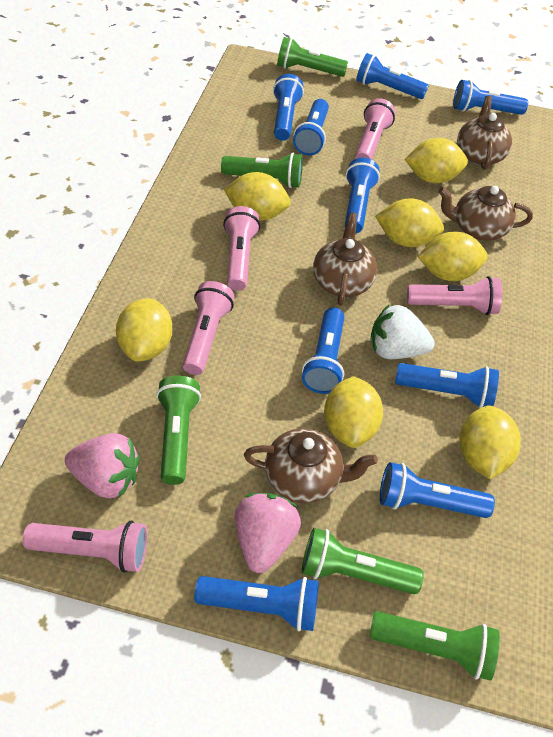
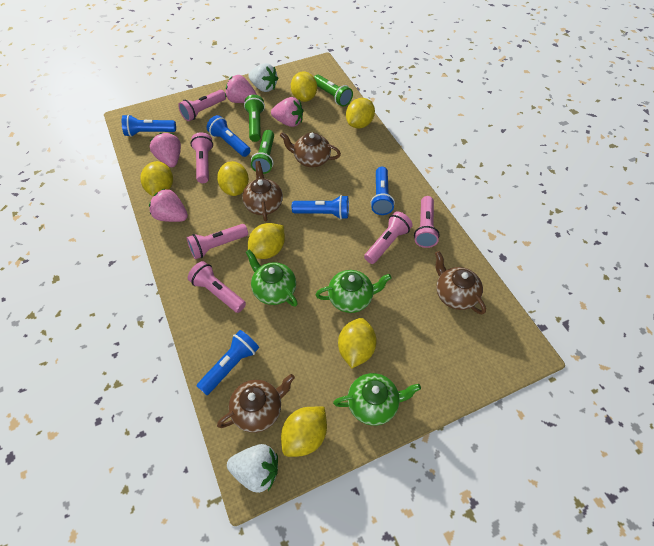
blue flashlight: [194,576,319,631] [273,74,304,141] [293,99,329,156] [302,307,344,394] [345,158,380,233] [356,53,429,99] [380,462,495,518] [395,363,499,408] [453,80,528,115] = 9 -> [122,114,176,137] [197,330,259,395] [207,115,251,157] [292,195,349,219] [370,167,395,215] = 5
green flashlight: [156,375,201,485] [221,153,303,188] [277,37,348,77] [302,528,424,594] [369,611,500,681] = 5 -> [244,95,265,142] [251,130,274,174] [314,75,353,107] = 3
green teapot: none = 0 -> [246,249,298,306] [315,270,392,313] [333,373,421,426] = 3
pink flashlight: [23,520,147,573] [182,281,234,375] [223,206,260,291] [355,98,396,160] [407,276,502,315] = 5 -> [178,90,226,121] [187,224,248,259] [188,261,246,313] [190,132,213,183] [364,211,413,264] [414,196,440,248] = 6
pink strawberry: [65,433,140,498] [234,493,301,573] = 2 -> [149,188,188,222] [150,133,181,167] [225,75,257,103] [271,97,303,127] = 4
white strawberry: [371,304,435,359] = 1 -> [227,444,278,493] [249,63,278,92] = 2

